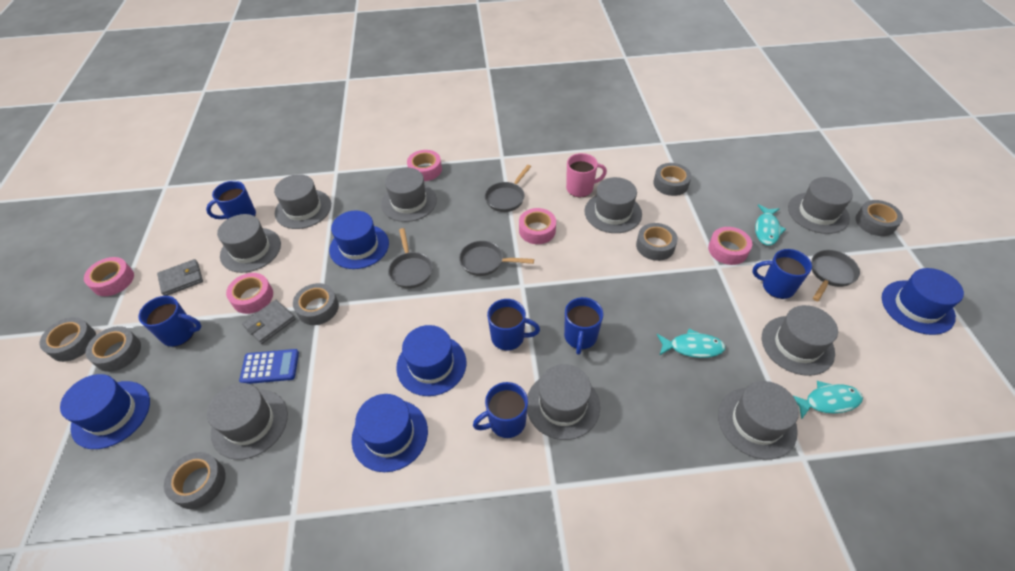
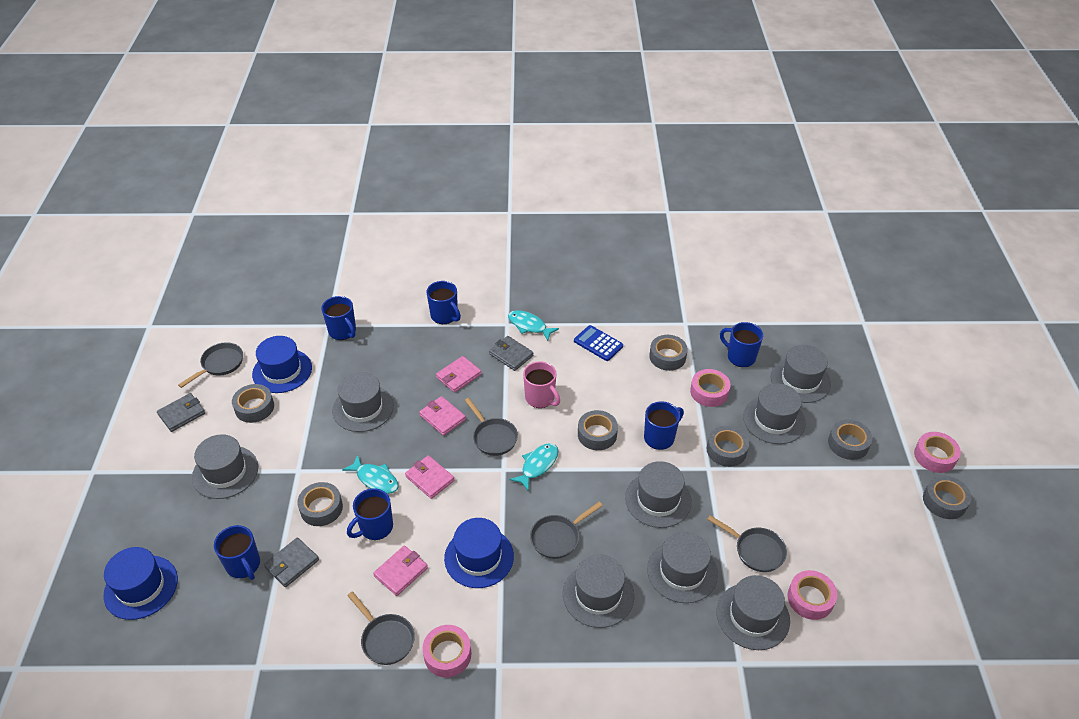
blue hat: [60,374,150,449] [329,211,389,269] [352,394,428,472] [396,325,466,396] [882,268,964,335] = 5 -> [103,547,178,620] [252,336,312,393] [444,518,514,588] = 3
grey hat: [207,383,288,460] [217,214,281,273] [274,174,331,229] [381,168,437,222] [527,364,600,440] [584,177,642,233] [718,381,799,459] [762,305,838,376] [788,177,853,234] = 9 -> [192,434,258,499] [332,372,394,432] [563,554,635,628] [625,461,692,528] [647,532,718,603] [716,575,790,650] [743,383,806,444] [771,345,831,403] = 8
grey pan: [388,228,433,289] [459,241,534,276] [485,165,531,212] [811,250,860,301] = 4 -> [178,342,243,388] [347,591,415,665] [464,398,518,456] [530,502,603,559] [707,515,787,572] = 5
grey wallet: [157,259,203,296] [242,300,295,344] = 2 -> [157,393,205,432] [264,537,319,587] [489,336,533,371] = 3
pink tape: [84,257,134,296] [226,273,273,314] [407,150,442,181] [519,208,556,244] [708,227,752,265] = 5 -> [423,625,471,677] [690,369,730,407] [787,570,837,620] [914,432,961,473] = 4
pink wallet: none = 0 -> [373,545,428,596] [405,455,455,499] [419,396,466,436] [436,356,481,393] = 4

